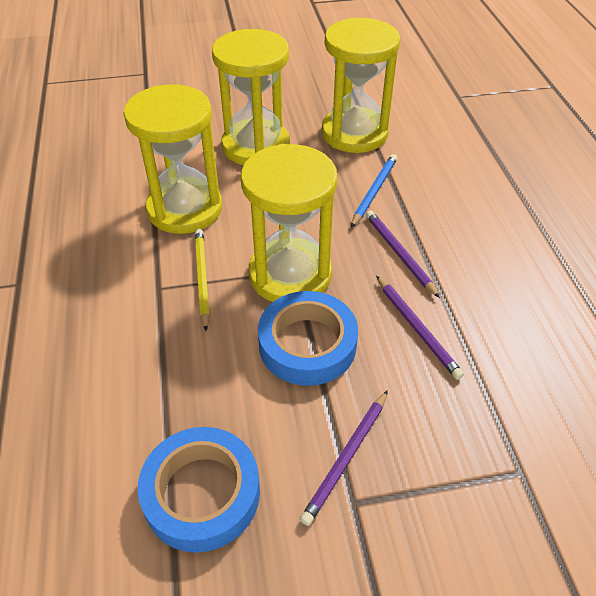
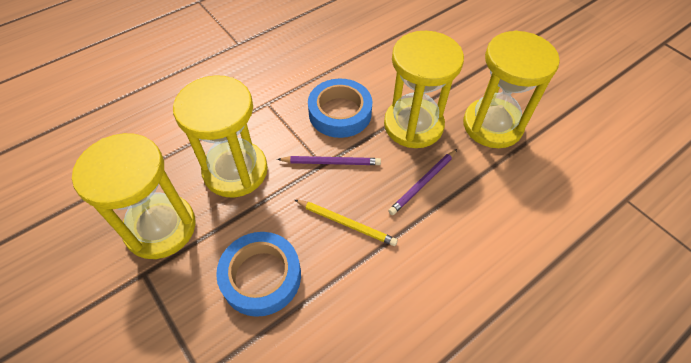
blue pencil: [351,154,397,227] = 1 -> none = 0
purple pencil: [300,390,388,526] [366,210,440,298] [376,276,464,380] = 3 -> [277,156,381,165] [388,149,457,215] = 2

